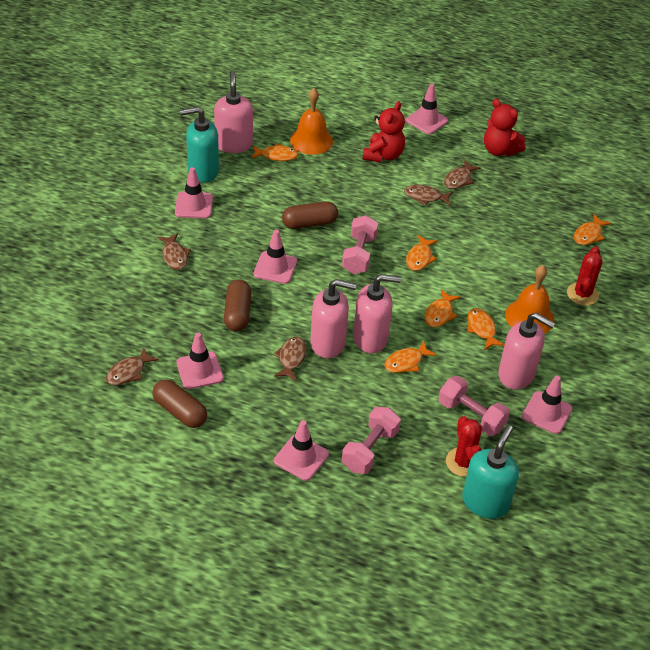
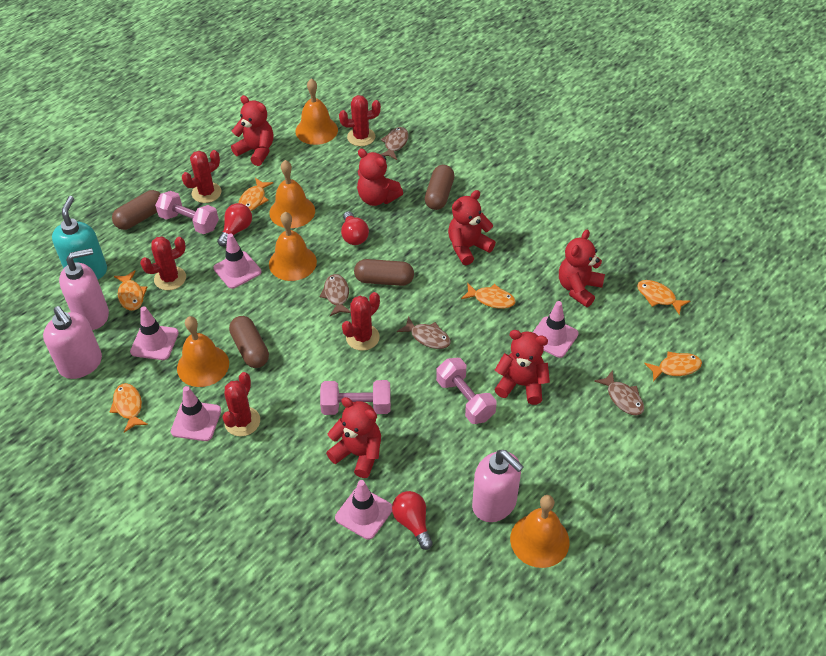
brown capsule: [152,380,207,428] [224,280,251,331] [282,201,338,229] = 3 -> [112,190,161,230] [229,316,269,368] [354,259,414,286] [425,165,455,210] = 4
brown fish: [106,347,159,385] [157,233,191,270] [273,337,307,381] [404,185,453,206] [444,160,481,189] = 5 -> [319,274,351,316] [380,127,409,160] [397,316,451,349] [594,370,644,415] = 4
orange bell: [290,88,333,155] [505,265,554,334] = 2 -> [177,316,229,387] [269,160,315,228] [269,212,317,281] [295,78,338,145] [510,495,569,568] = 5
pink soap dispenser: [214,71,253,153] [310,279,357,358] [353,274,401,353] [498,313,555,390] = 4 -> [43,306,102,379] [59,248,109,330] [472,450,524,522] = 3
pink traffic cone: [175,167,213,218] [176,332,224,389] [254,230,297,284] [274,420,329,481] [406,84,448,134] [522,376,572,434] = 6 -> [130,306,179,360] [171,386,221,441] [213,233,262,289] [335,480,392,540] [533,301,579,358] = 5
red cactus: [446,416,482,477] [567,247,602,306] = 2 -> [140,237,186,290] [182,150,221,203] [223,372,260,436] [339,95,381,146] [342,292,380,351] = 5
red light bulb: none = 0 -> [217,203,252,247] [341,211,369,245] [392,491,433,550] = 3
red teddy bear: [362,101,405,162] [484,99,526,156] = 2 -> [231,95,274,166] [326,397,381,478] [357,149,403,206] [448,190,496,265] [494,330,550,405] [559,230,605,307] = 6
turquoise soap dispenser: [180,107,219,183] [462,425,519,519] = 2 -> [52,196,107,279] = 1

